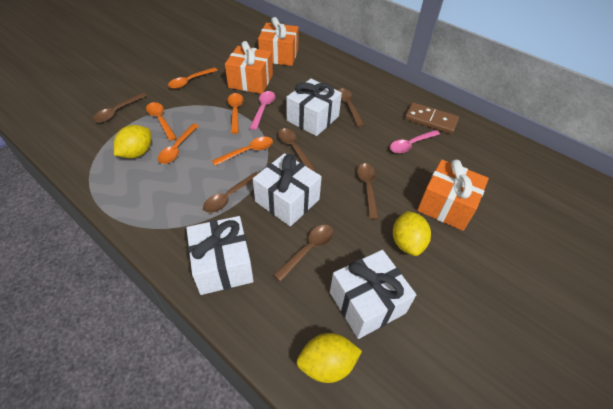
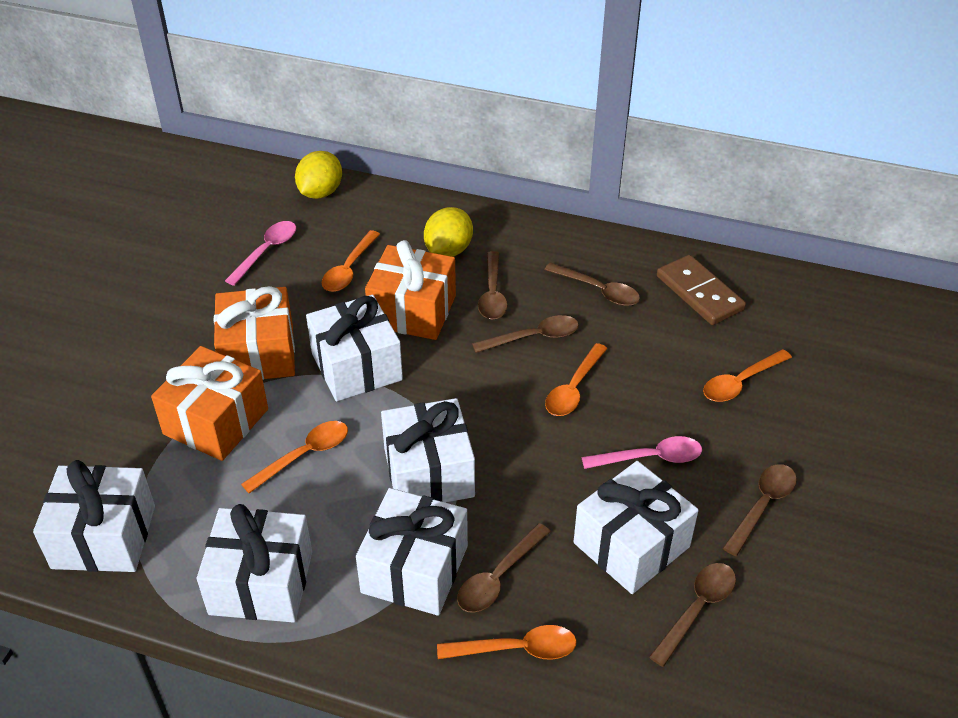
white gift: [186,216,254,295] [253,153,322,226] [286,79,342,136] [330,250,416,339] = 4 -> [33,460,155,572] [197,504,312,623] [306,295,403,401] [356,488,468,616] [381,398,475,502] [574,461,699,594] = 6
yellow lemon: [114,125,151,158] [297,333,362,383] [393,211,431,256] = 3 -> [295,151,342,199] [424,207,473,257] = 2

